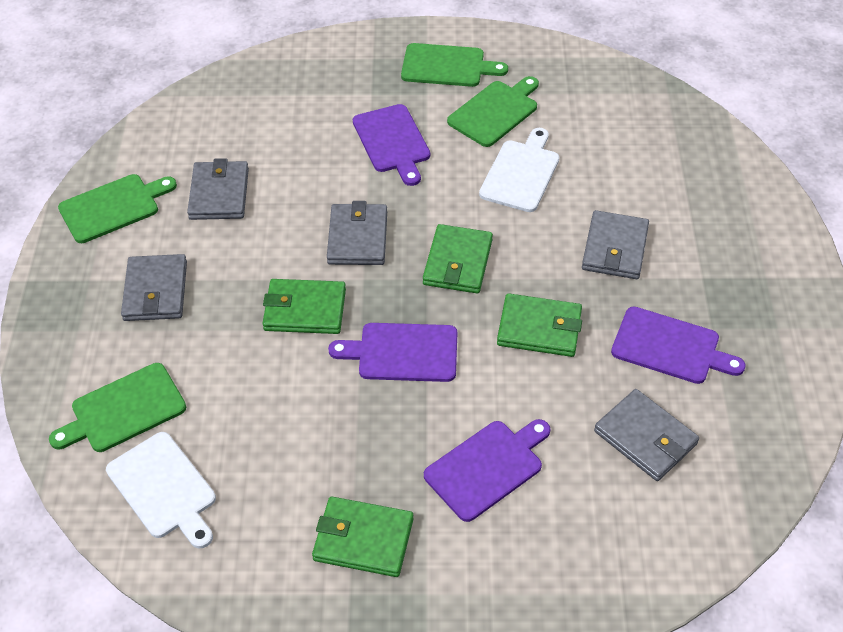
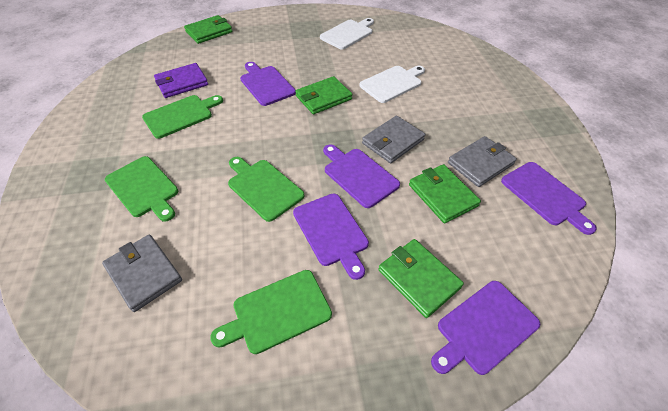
grey wallet: [121,254,187,321] [187,158,249,220] [327,201,387,265] [582,210,649,279] [594,389,699,481] = 5 -> [102,234,182,312] [362,116,425,163] [448,136,517,187] = 3
purple cutting board: [328,323,457,382] [353,104,430,186] [424,419,550,522] [611,307,745,384] = 4 -> [240,62,296,106] [293,194,369,280] [323,144,400,208] [431,281,540,375] [501,162,597,235] = 5
purple wallet: none = 0 -> [154,63,208,98] = 1

